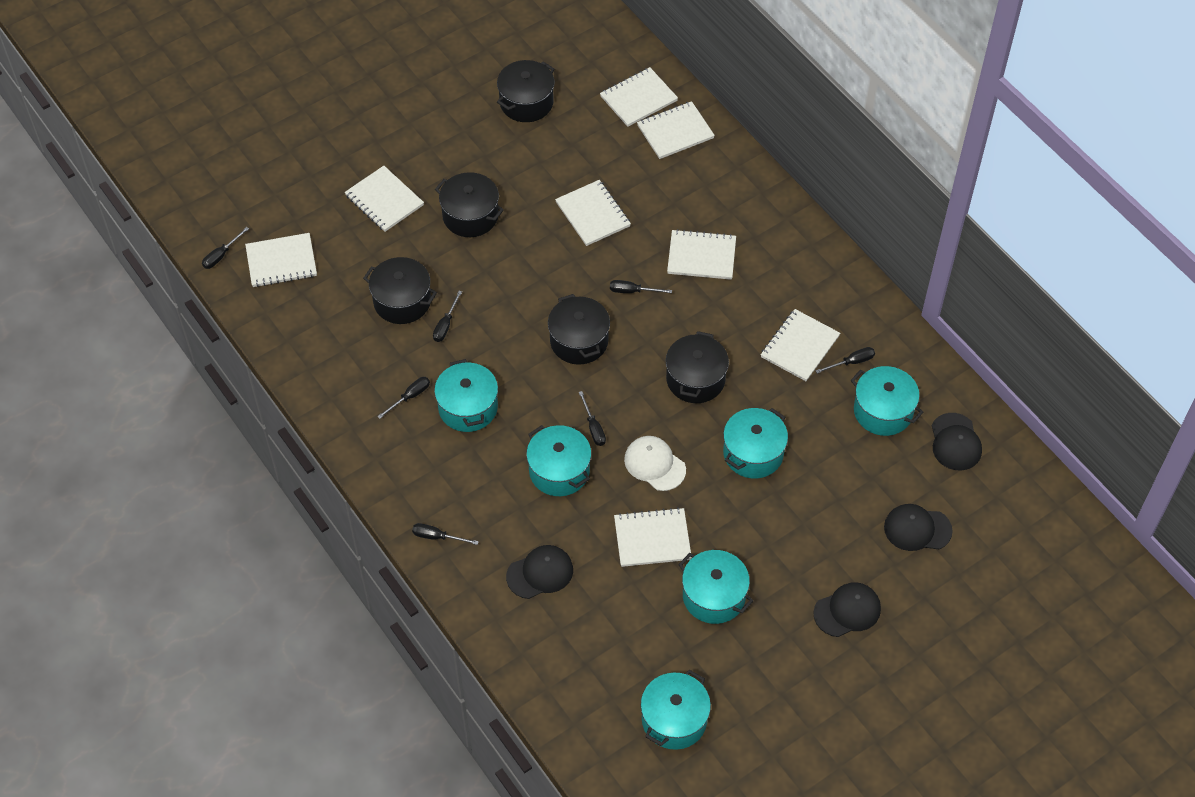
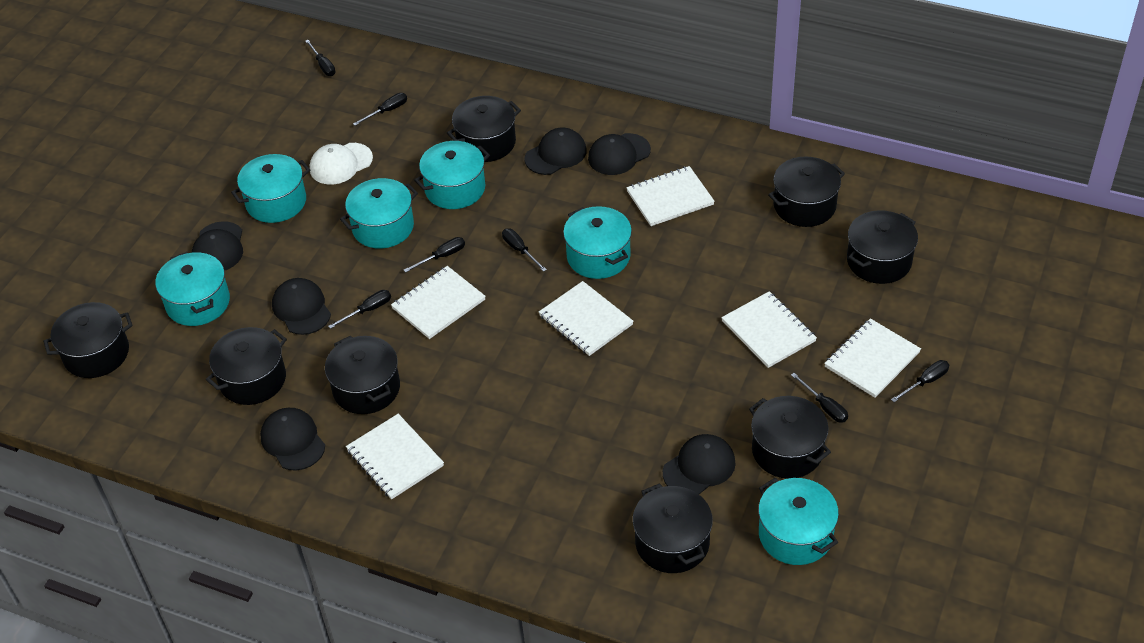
black cap: [506,545,573,599] [813,582,881,637] [884,504,953,551] [931,413,982,470] = 4 -> [192,221,243,270] [260,408,325,471] [272,278,331,335] [524,128,587,175] [588,133,651,175] [663,434,736,494] = 6
black pot: [363,257,437,324] [435,172,504,237] [497,60,554,122] [548,294,610,365] [666,331,729,403] = 5 -> [43,302,133,378] [206,327,287,405] [325,336,400,414] [447,96,521,162] [633,483,713,573] [749,396,831,479] [768,156,845,227] [847,210,918,284] = 8
white notebook: [245,233,317,287] [345,166,424,232] [555,180,631,246] [600,67,678,127] [614,508,692,567] [637,101,715,159] [667,229,736,280] [761,309,840,381] = 8 -> [346,414,444,499] [391,266,486,339] [539,281,634,356] [626,166,715,226] [721,291,817,368] [824,318,921,398] = 6

